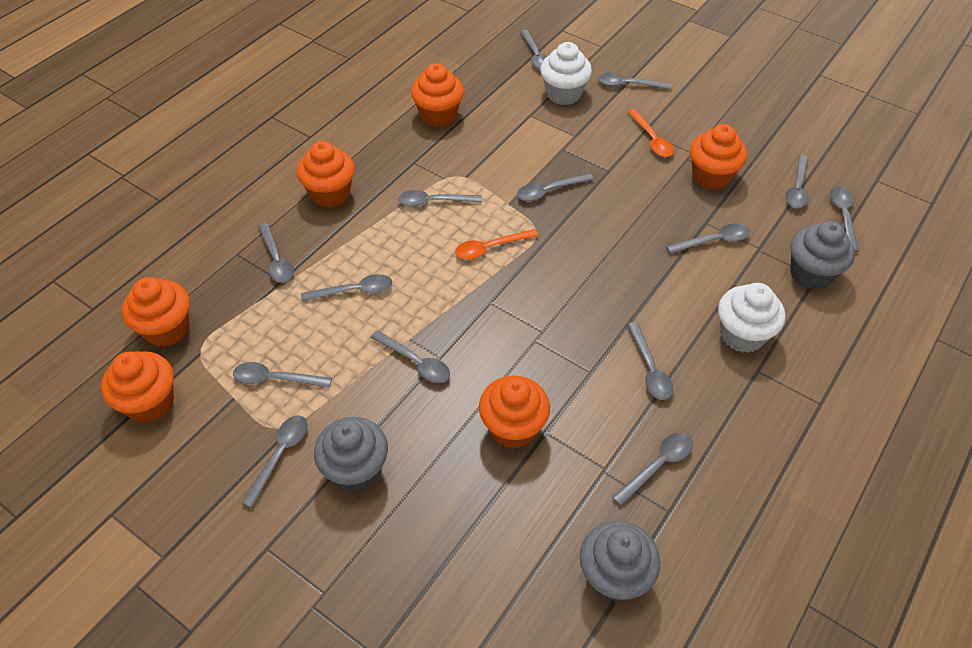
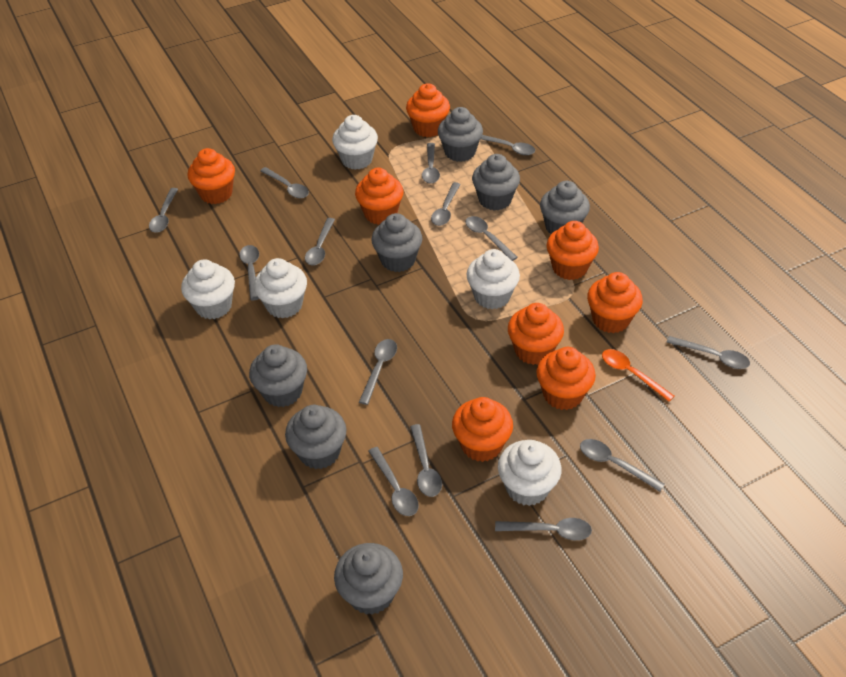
grey cupcake: [314,417,388,492] [580,521,660,602] [790,221,855,290] = 3 -> [249,344,307,407] [285,405,347,469] [334,543,403,615] [371,213,422,272] [438,107,483,162] [472,154,520,211] [540,181,590,235] = 7
orange cupcake: [101,351,174,423] [122,277,190,347] [297,141,355,208] [411,63,464,127] [479,376,550,449] [690,124,747,190] = 6 -> [187,148,235,204] [355,168,403,225] [406,83,450,137] [452,397,513,462] [508,303,564,365] [536,347,596,410] [547,221,599,280] [587,272,643,333] = 8
orange spoon: [455,229,538,259] [628,109,674,157] = 2 -> [602,349,675,402] = 1
white cupcake: [540,42,592,105] [718,283,785,353] = 2 -> [181,259,235,319] [254,258,307,318] [332,115,378,170] [466,249,520,309] [498,440,562,506] = 5

